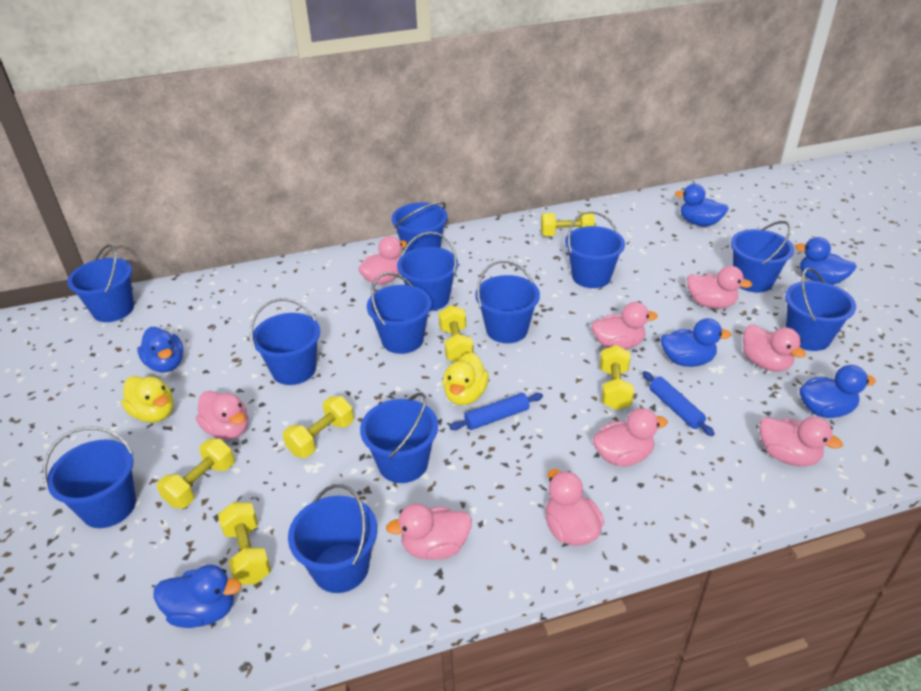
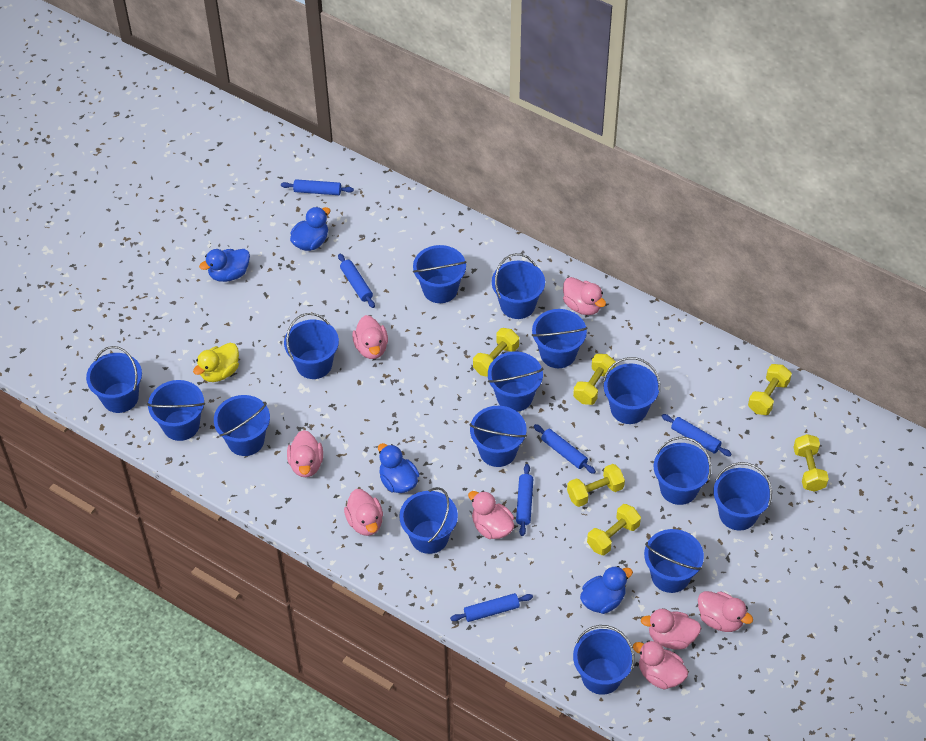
blue bucket: [43,427,136,528] [67,244,134,322] [250,298,320,385] [288,484,377,593] [360,393,438,483] [367,272,432,354] [392,202,448,252] [397,231,458,311] [475,260,540,343] [565,211,625,288] [731,221,794,293] [785,267,856,351] = 12 -> [86,346,142,413] [147,380,205,441] [214,395,270,456] [284,313,339,379] [399,487,458,554] [413,245,467,303] [470,406,527,467] [488,351,544,412] [492,253,545,319] [532,309,588,368] [573,625,635,695] [603,357,660,424] [644,529,704,593] [654,437,711,505] [713,462,772,531] = 15
blue duck: [137,327,183,372] [154,564,241,628] [661,318,731,367] [675,184,729,226] [795,237,857,285] [799,365,876,418] = 6 -> [199,249,250,282] [290,207,330,251] [378,443,419,493] [580,566,633,614] = 4
blue rolling pin: [449,393,543,430] [642,371,715,436] = 2 -> [281,179,354,195] [338,254,375,308] [450,593,533,622] [516,464,533,536] [534,424,596,474] [662,414,732,456] = 6
pink duck: [196,391,248,440] [358,236,407,285] [386,503,472,560] [546,469,604,546] [591,302,658,350] [593,408,668,466] [687,266,752,309] [743,325,806,372] [759,417,843,466] = 9 -> [287,430,323,477] [344,489,383,536] [352,315,388,359] [468,491,514,539] [563,277,606,315] [633,640,688,689] [641,609,701,649] [698,591,753,632] = 8
yellow duck: [121,376,174,423] [443,352,489,405] = 2 -> [193,343,239,382] = 1

